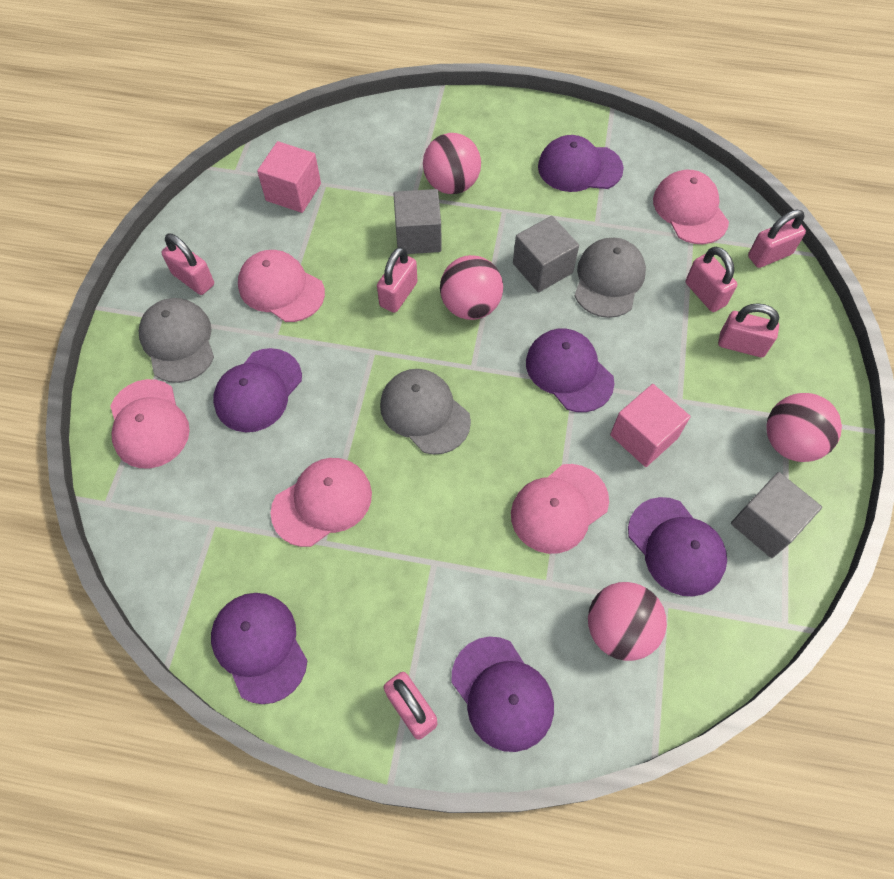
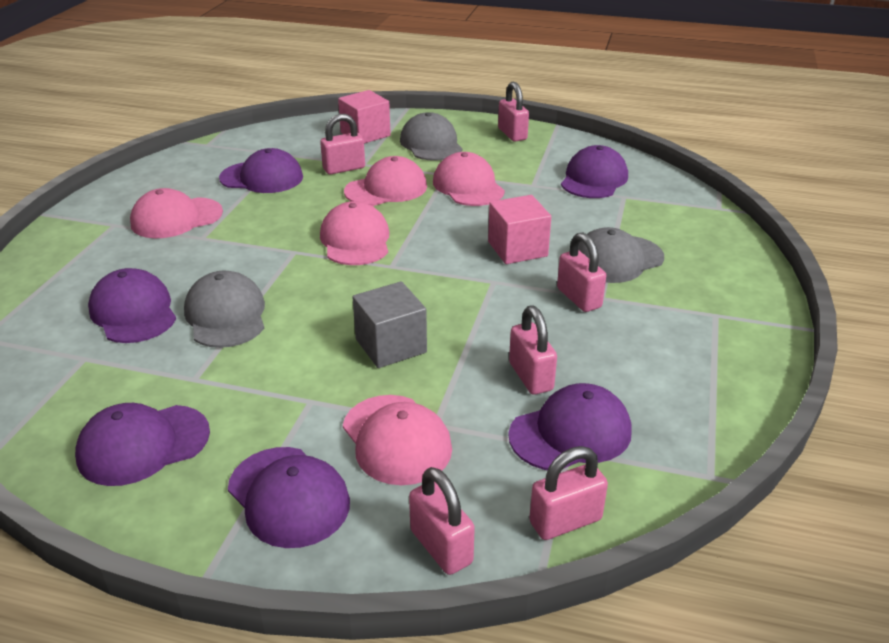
grey cube: [393,189,442,254] [513,216,579,292] [731,472,822,558] = 3 -> [352,281,427,368] = 1
pink ball: [423,133,481,194] [440,255,503,320] [588,582,667,661] [766,393,842,462] = 4 -> none = 0

